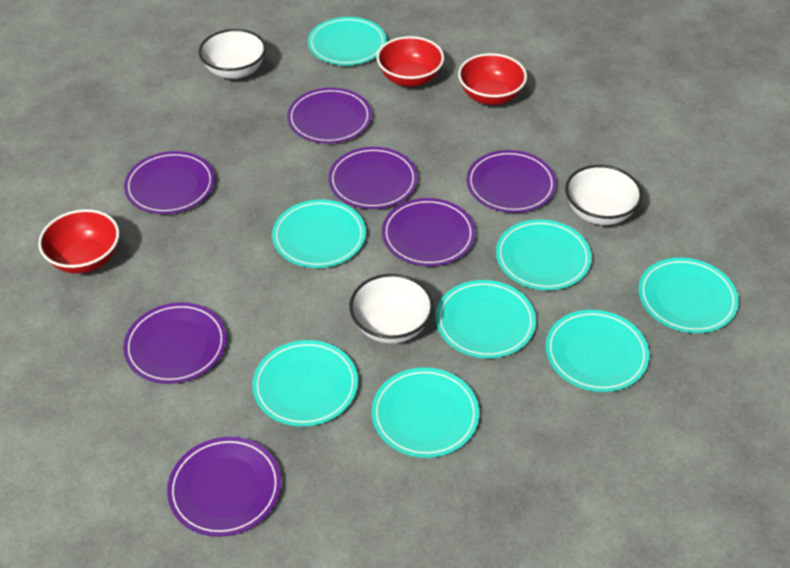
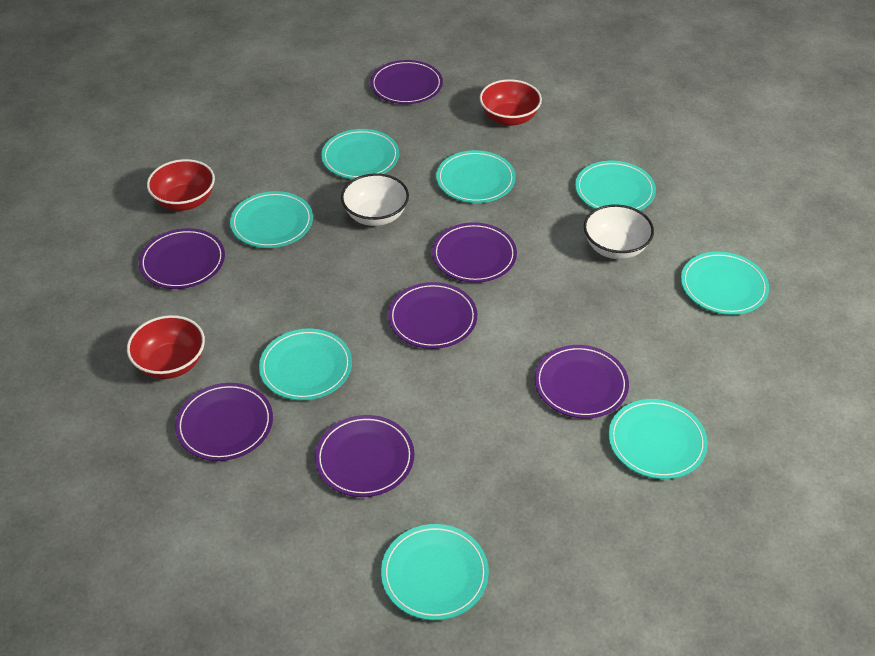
white bowl: [199,29,266,79] [349,274,434,344] [565,165,642,225] = 3 -> [341,173,409,226] [584,204,654,259] = 2

